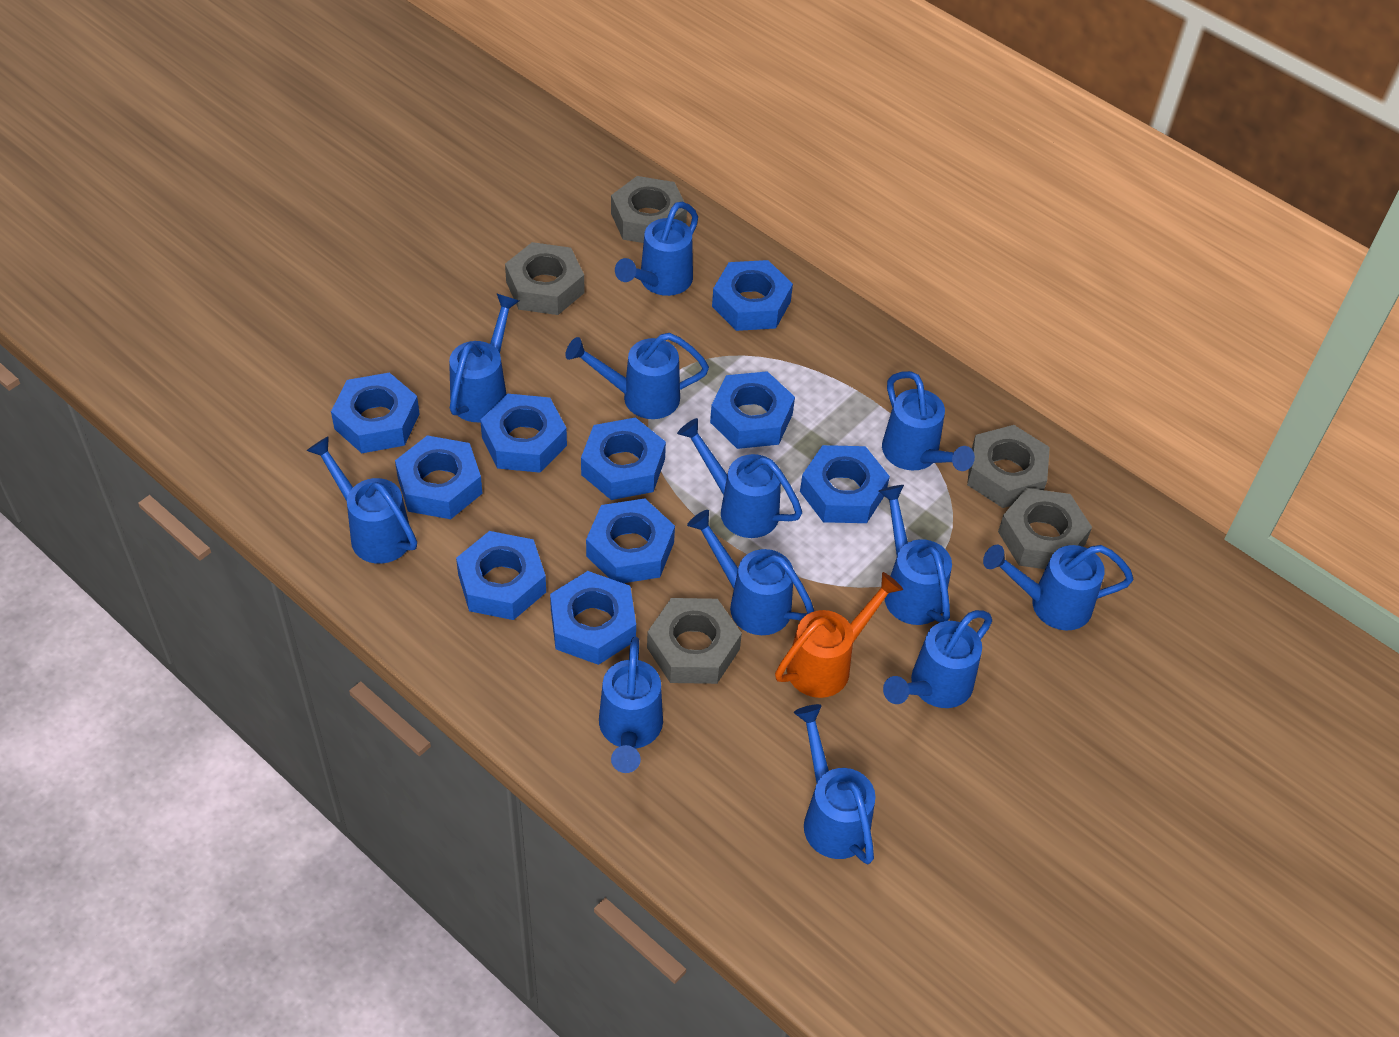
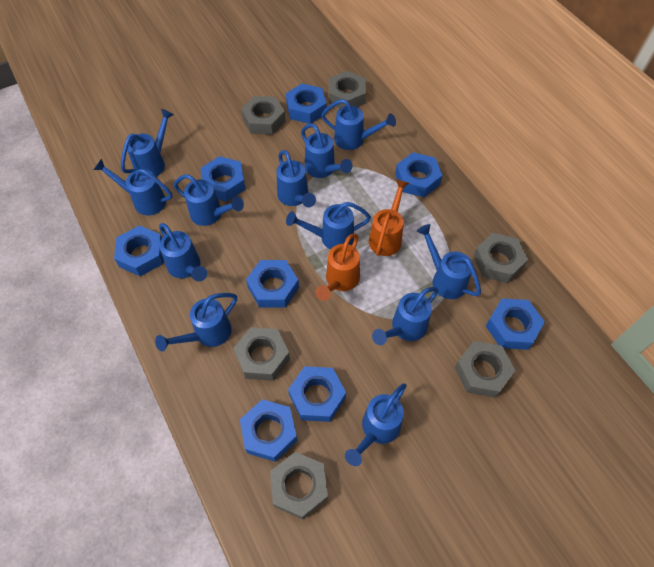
blue nut: [331,372,420,453] [395,435,483,519] [456,531,546,620] [480,394,567,473] [550,571,636,665] [581,417,666,500] [586,499,675,583] [710,371,795,449] [712,260,793,331] [800,445,890,523] = 10 -> [114,225,163,276] [200,156,246,202] [240,399,298,462] [246,260,299,308] [286,83,326,124] [288,366,346,422] [395,152,443,197] [486,298,545,350] = 8
grey nut: [505,242,584,315] [611,176,687,243] [647,598,742,684] [967,425,1050,508] [998,488,1092,569] = 5 -> [233,327,290,381] [241,96,285,135] [270,452,328,519] [329,71,366,108] [455,341,516,397] [473,233,528,283] = 6
orange watering can: [775,572,903,698] = 1 -> [315,233,360,301] [369,179,409,256] = 2

